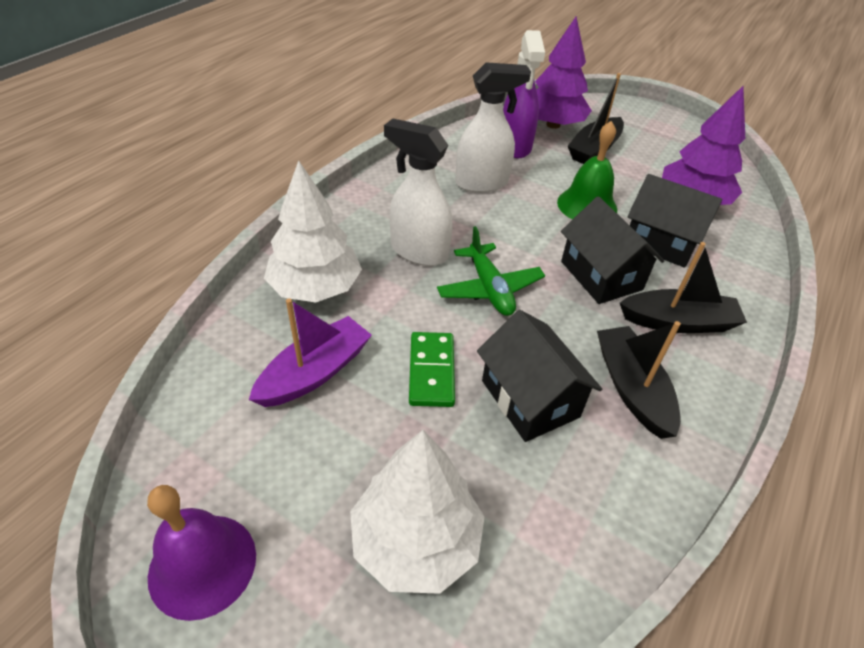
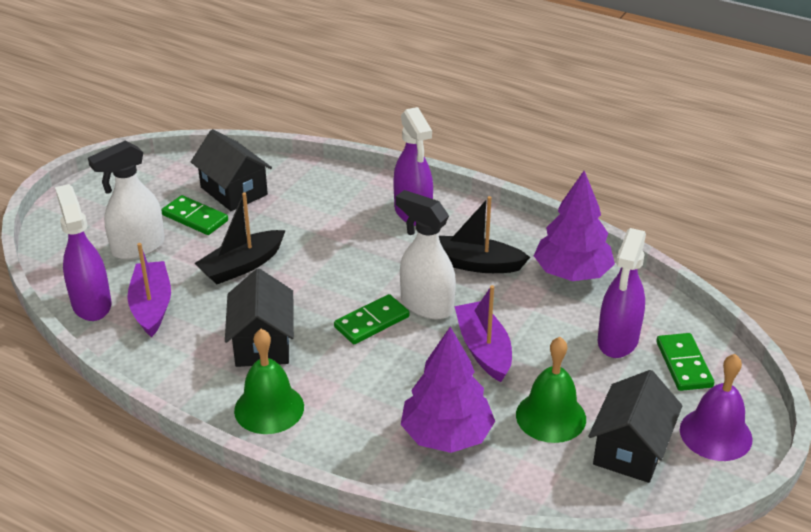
black boat: [568,73,624,164] [597,321,681,439] [620,242,747,333] = 3 -> [194,192,286,284] [439,196,530,273] = 2
green bell: [557,121,617,220] = 1 -> [234,329,304,434] [516,337,586,443] = 2
green domino: [409,332,455,407] = 1 -> [161,195,228,235] [334,294,409,344] [656,333,714,391] = 3
green plane: [437,226,545,316] = 1 -> none = 0
purple boat: [249,298,372,407] = 1 -> [127,243,171,337] [454,285,512,382] = 2
purple spray bottle: [503,30,545,158] = 1 -> [55,184,111,321] [393,107,433,226] [598,228,646,358] = 3
white tree: [264,160,362,302] [350,430,485,594] = 2 -> none = 0

